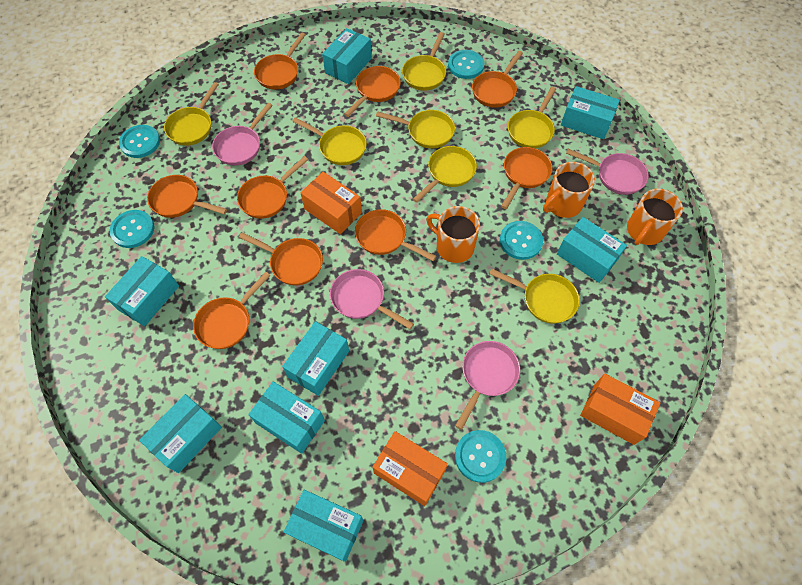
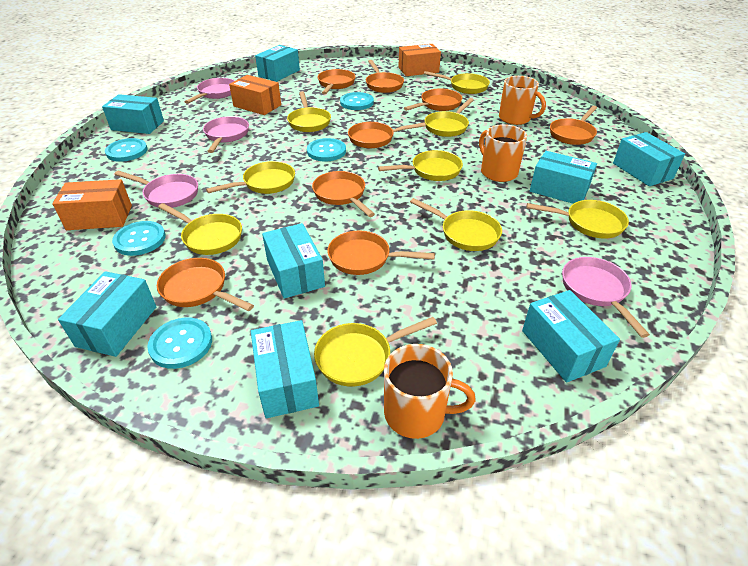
orange pan: [147,175,227,218] [193,272,271,349] [237,156,308,219] [239,232,323,285] [254,32,306,90] [344,66,401,117] [355,209,436,261] [472,51,523,108] [501,147,553,209] = 9 -> [157,258,254,311] [312,171,375,217] [318,69,356,94] [327,231,435,275] [348,122,426,148] [366,60,404,93] [404,89,462,111] [550,106,597,145] = 8
yellow pan: [164,82,219,146] [292,117,367,165] [376,110,455,149] [402,32,446,91] [413,146,477,203] [489,268,580,324] [508,87,556,148] = 7 -> [158,203,242,255] [206,161,295,194] [287,91,331,132] [314,317,437,387] [378,150,463,181] [410,198,502,251] [424,71,490,94] [424,98,474,137] [527,200,629,239] = 9

